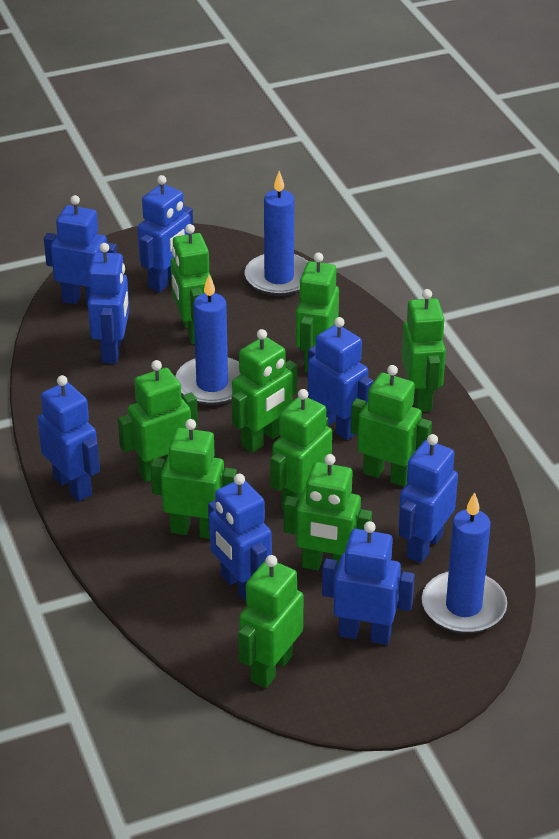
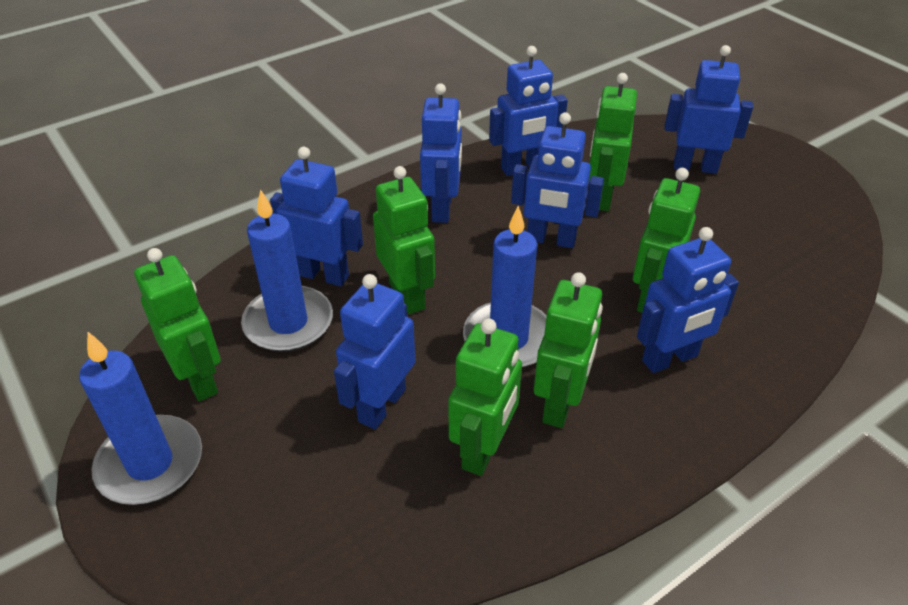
blue robot: [37,375,100,501] [44,195,117,307] [88,243,129,364] [137,175,194,293] [208,474,272,602] [308,317,374,440] [322,521,415,645] [398,434,458,563] = 8 -> [270,147,363,286] [334,274,415,429] [420,83,462,223] [489,46,568,176] [511,112,604,248] [637,227,739,373] [665,45,753,174] = 7
green robot: [118,360,198,482] [150,419,237,539] [170,224,213,344] [232,329,297,453] [238,555,304,688] [270,389,332,510] [284,454,372,570] [296,252,339,372] [351,365,432,487] [402,289,446,412] = 10 -> [134,248,221,401] [373,166,435,314] [448,318,522,476] [534,272,603,428] [589,73,637,211] [633,168,700,313] = 6

